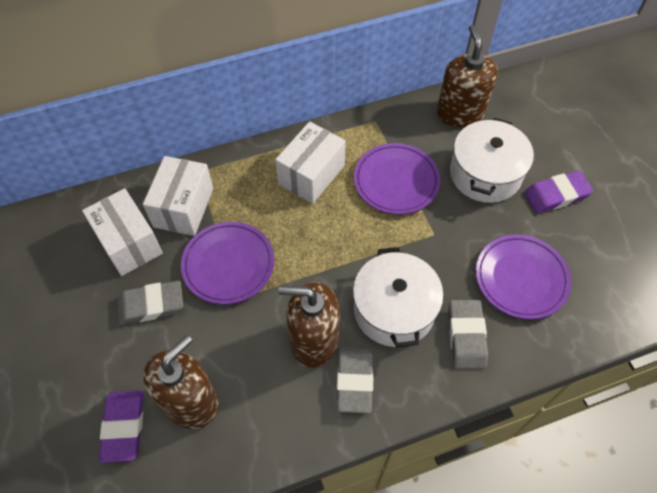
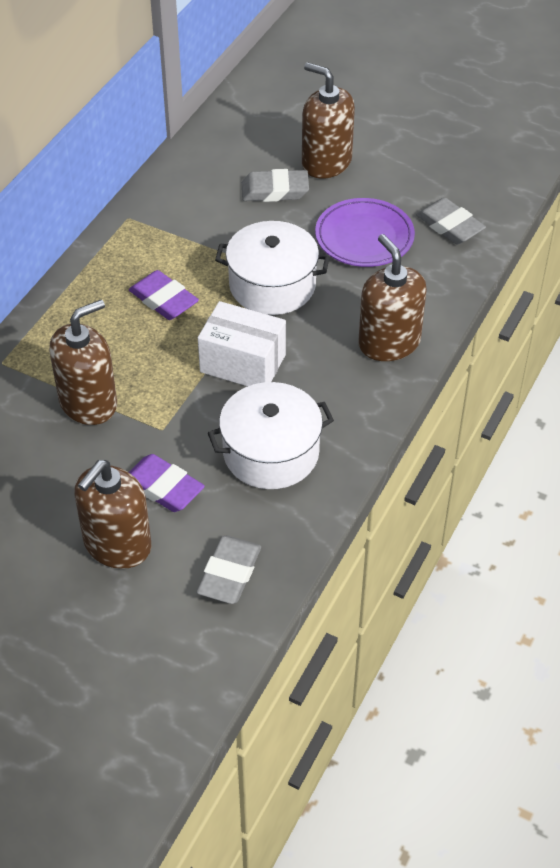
brown soap dispenser: [143,335,219,429] [278,282,340,367] [437,25,498,127] = 3 -> [49,300,117,425] [74,460,151,569] [302,62,355,179] [358,234,427,361] = 4
purple plate: [181,222,274,304] [354,143,440,214] [476,235,571,319] = 3 -> [315,198,415,267] = 1
white box: [82,188,163,276] [143,156,213,236] [275,121,346,204] = 3 -> [198,301,286,386] = 1

